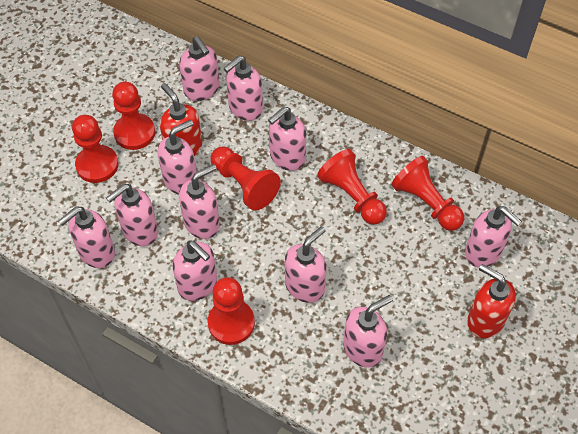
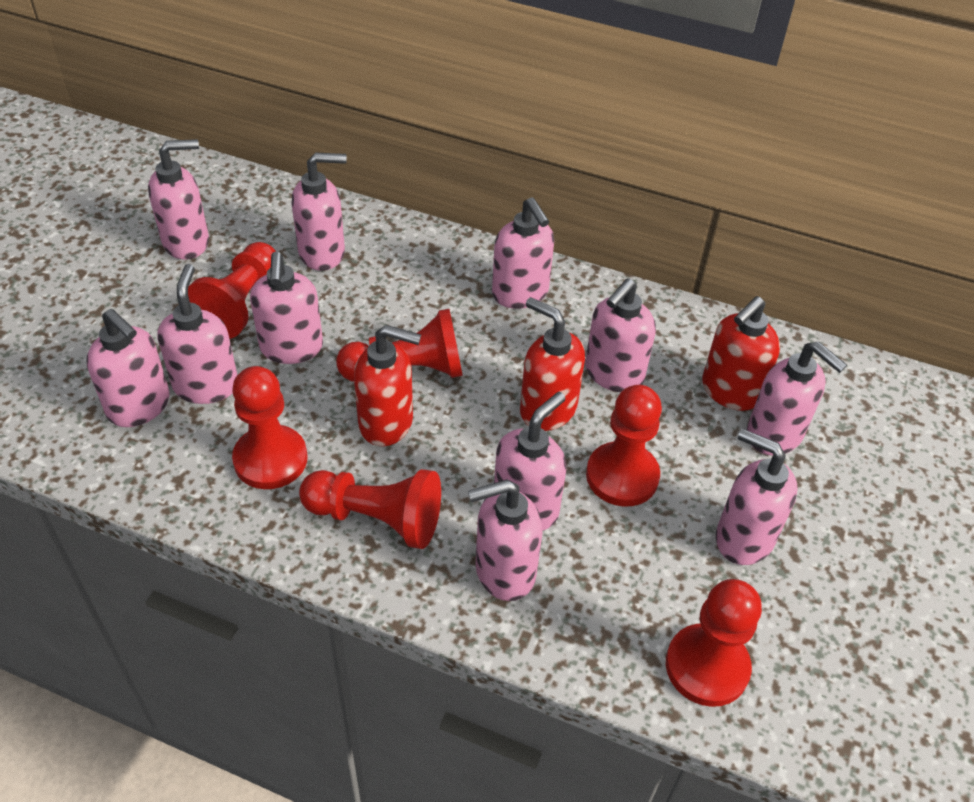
red soap dispenser: [160,83,202,156] [467,264,516,338] = 2 -> [354,325,421,446] [520,297,585,431] [702,296,780,411] = 3

